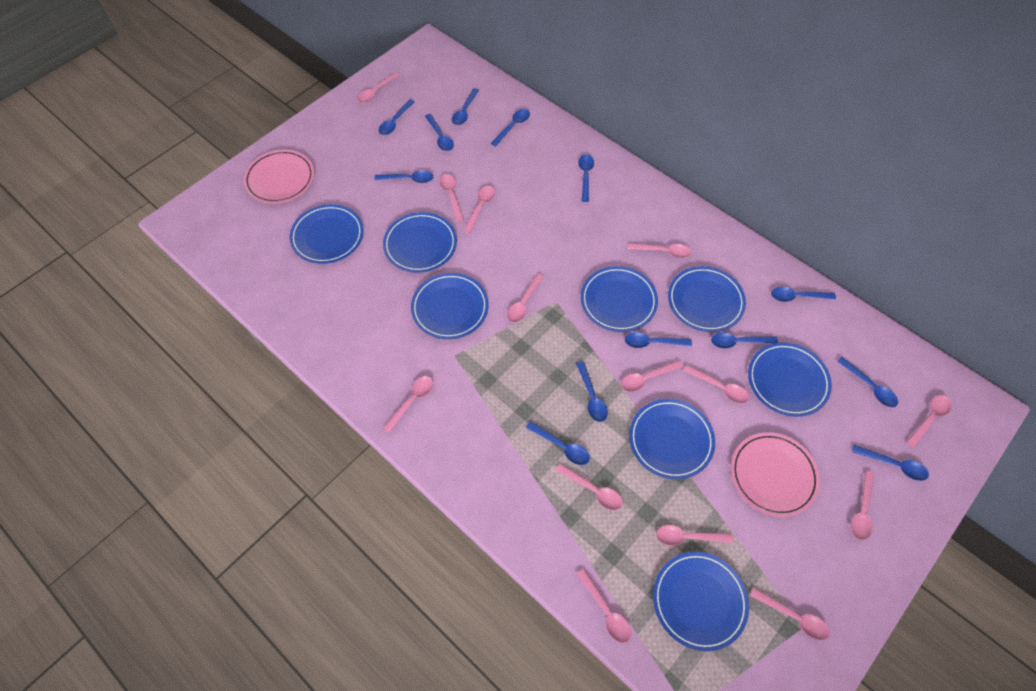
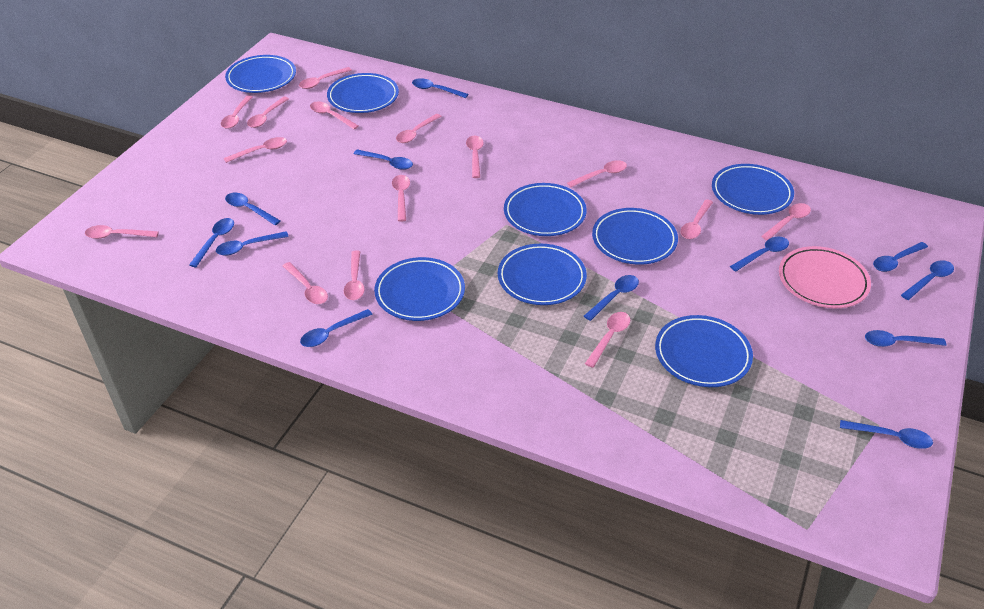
blue spoon: [375,170,433,183] [379,99,415,135] [425,114,454,151] [452,88,479,125] [491,109,530,147] [526,421,590,465] [576,361,608,422] [578,154,594,202] [625,332,692,348] [711,332,778,348] [771,287,836,302] [837,357,898,407] [852,445,929,481] = 13 -> [189,218,234,267] [216,231,289,256] [225,193,280,225] [300,309,373,347] [354,149,413,170] [412,78,468,98] [584,275,639,321] [730,237,789,272] [840,420,933,449] [865,330,946,347] [873,242,928,272] [901,260,954,300] = 12
pink plate: [243,150,314,204] [731,432,820,517] = 2 -> [779,246,871,308] = 1
pink spoon: [357,72,400,103] [383,376,433,433] [440,174,464,222] [463,186,495,233] [507,273,544,323] [556,463,623,510] [577,569,631,643] [621,360,683,392] [628,243,691,258] [656,525,733,546] [683,365,749,403] [750,587,830,640] [851,470,874,540] [906,395,952,448] = 14 -> [85,225,159,239] [221,95,253,129] [224,137,287,163] [247,97,289,128] [283,262,328,304] [299,67,352,89] [310,102,359,129] [344,250,365,300] [392,175,410,222] [396,114,442,143] [466,135,484,178] [567,160,627,187] [585,312,630,368] [681,199,713,239] [761,203,811,240] = 15

